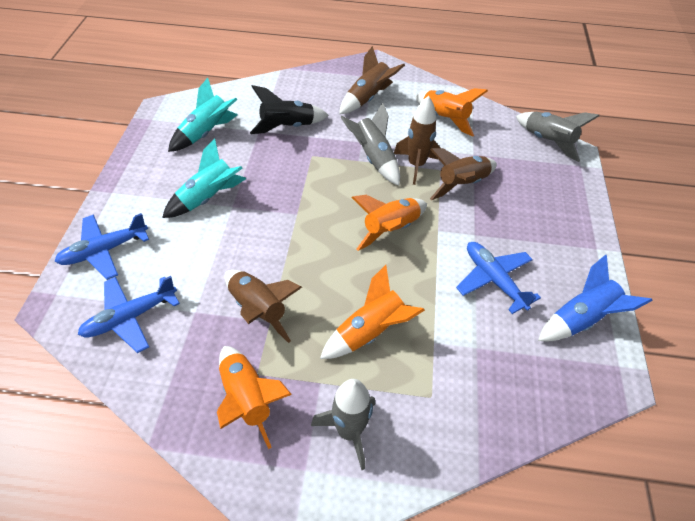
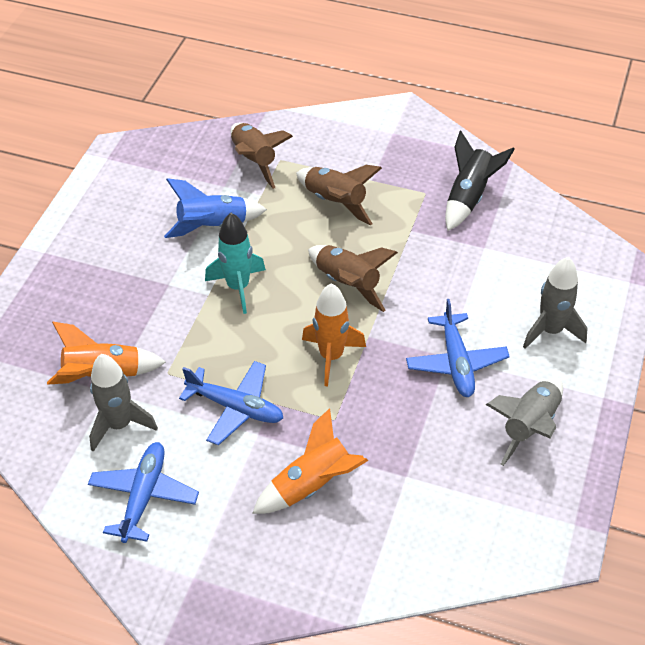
brown rocket: [225,270,302,343] [339,46,405,114] [394,96,441,185] [430,148,497,200] = 4 -> [231,123,293,189] [296,165,382,225] [308,245,398,312] = 3
orange rocket: [217,346,292,449] [320,265,425,359] [351,195,427,251] [415,88,488,137] = 4 -> [47,321,166,385] [252,408,368,514] [302,283,366,387] = 3
turquoise rocket: [162,138,246,218] [168,78,238,152] = 2 -> [205,213,266,314] = 1

